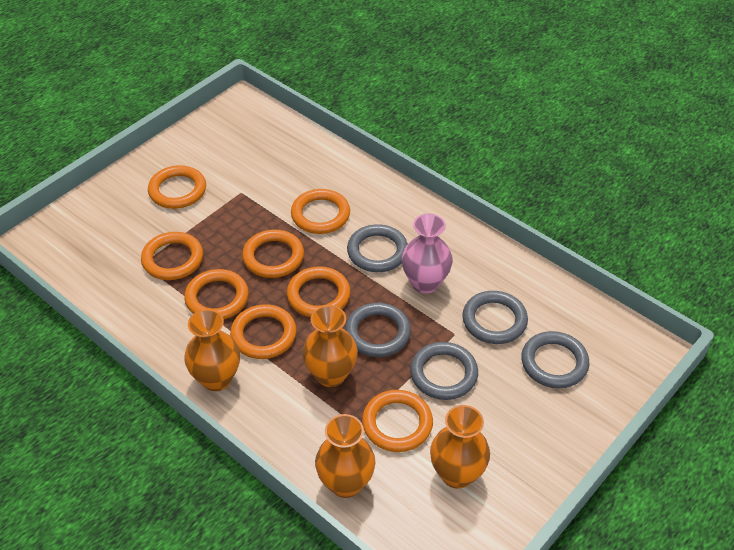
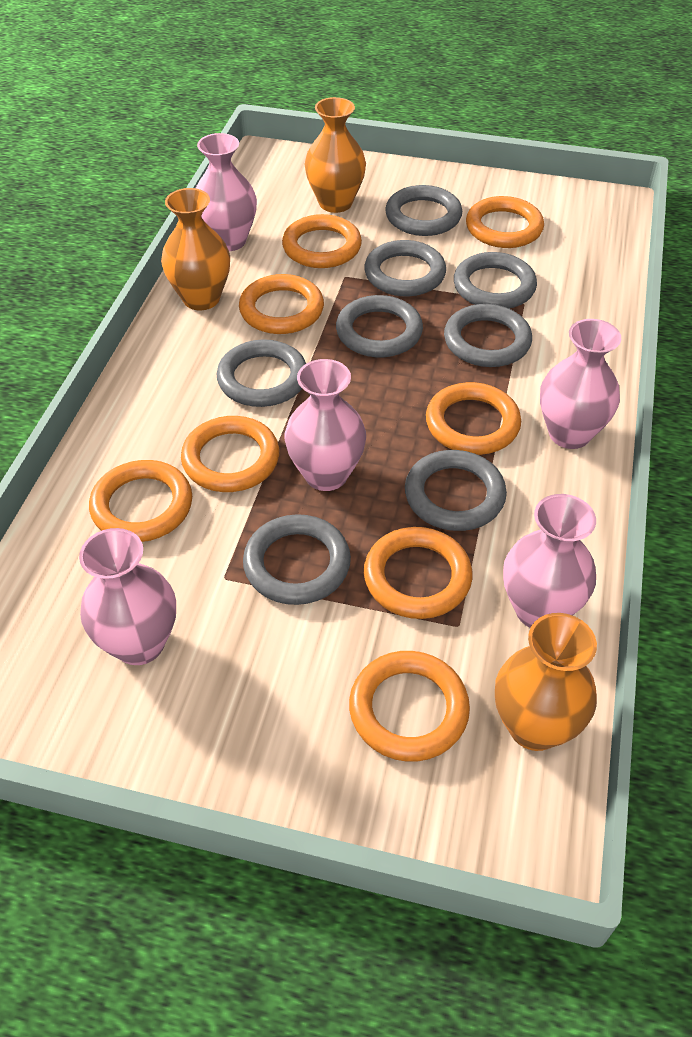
grey ring: [345,303,411,357] [347,224,408,272] [410,342,478,400] [462,291,528,344] [521,331,589,388] = 5 -> [217,339,306,407] [243,514,351,605] [336,295,423,357] [364,240,446,296] [385,185,462,236] [405,450,507,531] [444,304,532,367] [454,252,537,309] = 8
orange vase: [184,309,240,391] [302,305,358,387] [315,414,375,498] [430,405,490,489] = 4 -> [161,188,230,310] [305,97,366,213] [495,613,597,751] = 3
pink vase: [402,213,453,294] = 1 -> [79,528,176,665] [196,133,257,251] [285,359,366,491] [503,494,596,628] [540,319,621,449] = 5

